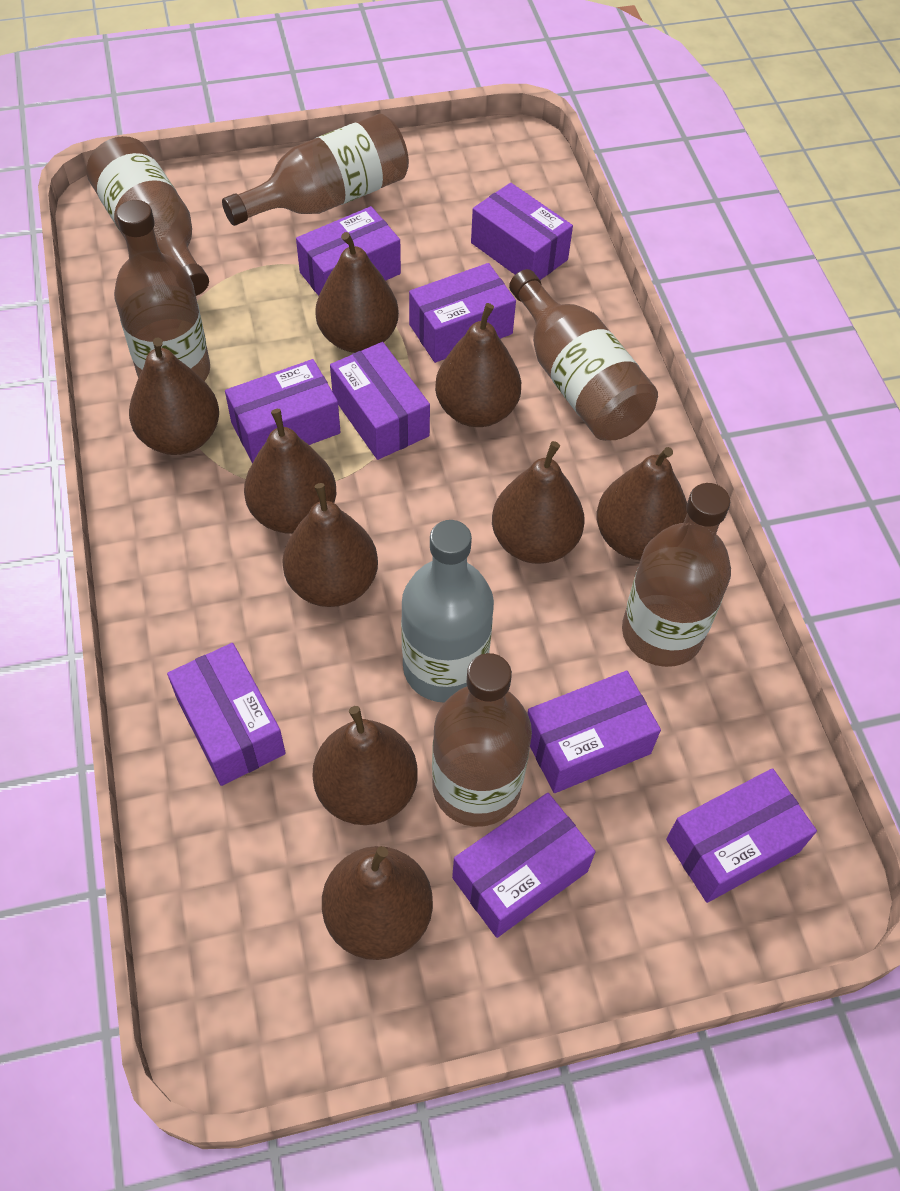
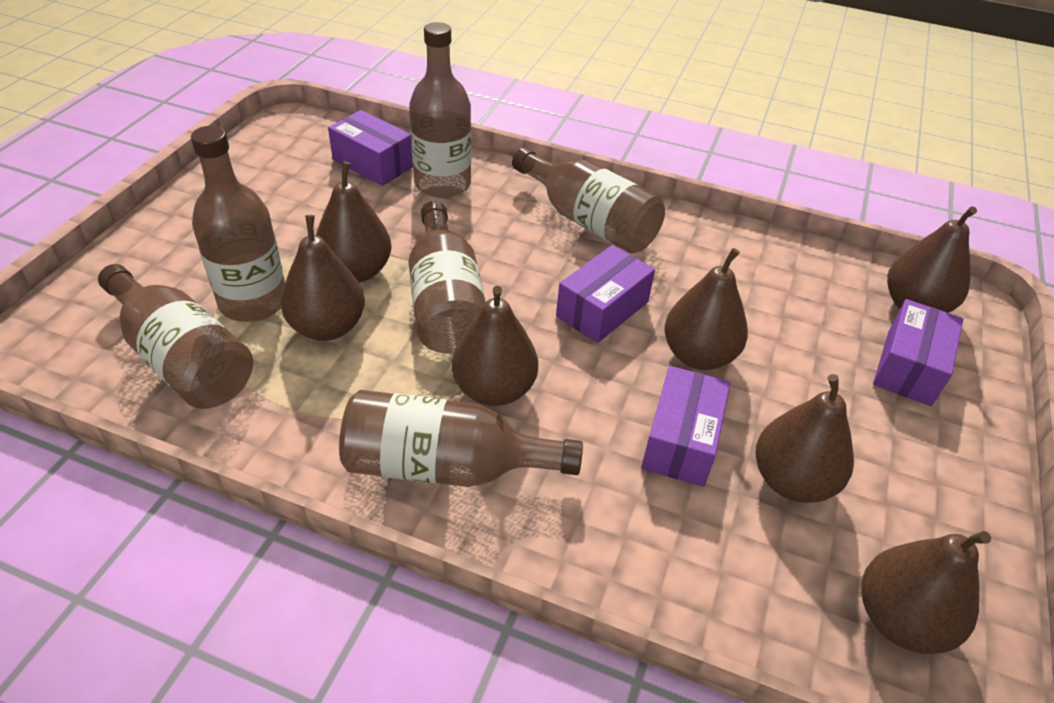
brown pear: [129,337,219,455] [244,409,336,534] [282,483,378,607] [313,706,418,825] [315,232,399,353] [322,846,433,960] [435,303,521,427] [492,441,585,564] [597,447,687,560] = 9 -> [281,215,365,341] [316,161,391,282] [452,286,538,406] [664,248,748,370] [756,374,854,503] [861,531,991,654] [887,206,977,313] = 7
grey bottle: [401,520,494,703] = 1 -> none = 0
purple box: [167,643,286,786] [225,359,341,463] [296,206,401,296] [330,342,430,460] [409,263,516,363] [452,793,595,938] [471,183,573,280] [527,671,661,793] [666,768,817,903] = 9 -> [328,110,413,186] [556,245,655,343] [641,366,730,487] [873,299,963,406] = 4

